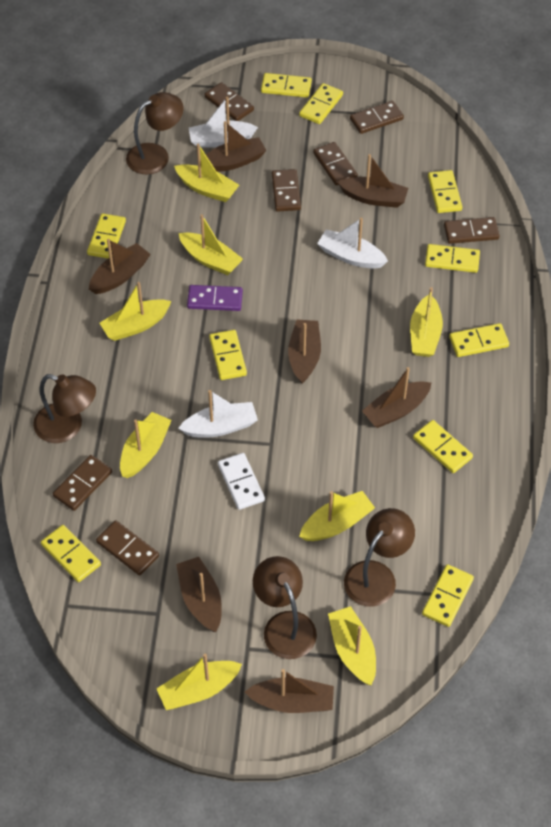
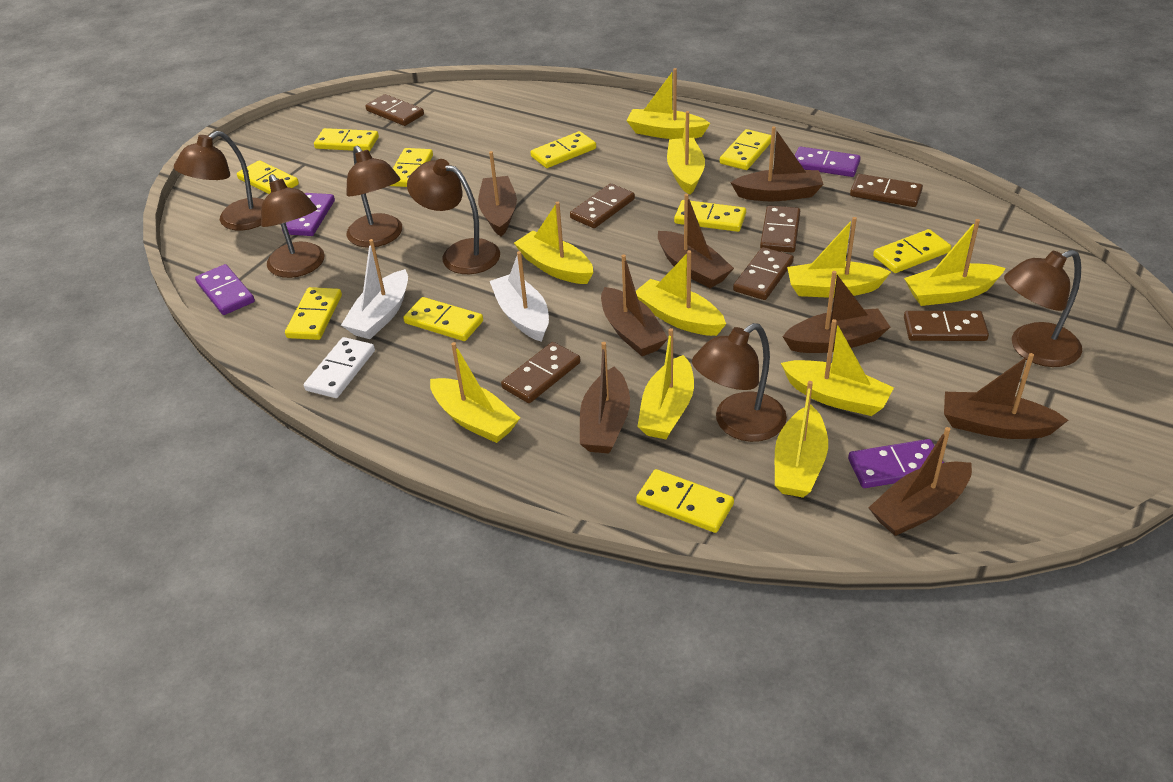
brown boat: [89,239,151,294] [176,557,222,632] [206,121,267,172] [245,669,334,713] [288,319,321,384] [338,154,408,208] [362,367,431,428] = 7 -> [478,151,517,237] [580,342,630,454] [601,254,668,356] [658,194,734,288] [730,126,824,201] [782,271,890,353] [868,427,972,536] [944,353,1069,439] = 8
brown lamp: [33,374,96,443] [126,92,183,174] [253,556,317,659] [344,508,415,607] = 4 -> [174,131,264,230] [261,174,325,278] [346,146,402,247] [407,159,500,274] [692,323,787,442] [1004,250,1082,367] = 6
purple domino: [187,285,243,311] = 1 -> [195,264,255,315] [282,193,335,236] [795,146,861,177] [848,439,944,488] = 4
white boat: [178,390,258,438] [189,96,258,148] [317,218,388,269] = 3 -> [341,239,408,339] [490,251,549,342] = 2
yellow boat: [100,282,172,341] [120,412,172,478] [156,654,242,710] [174,143,239,202] [178,214,243,275] [299,491,375,541] [328,606,376,685] [410,287,443,357] = 8 -> [430,342,520,443] [514,202,594,284] [626,68,710,139] [636,250,726,336] [637,328,694,439] [667,111,705,195] [775,381,828,498] [781,319,894,416] [787,217,891,298] [904,219,1006,306] = 10

